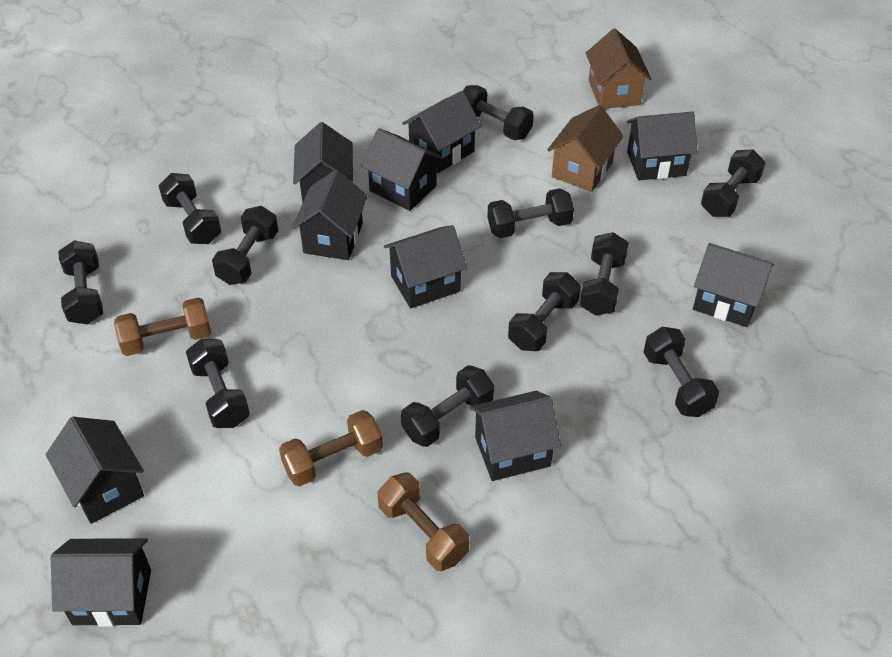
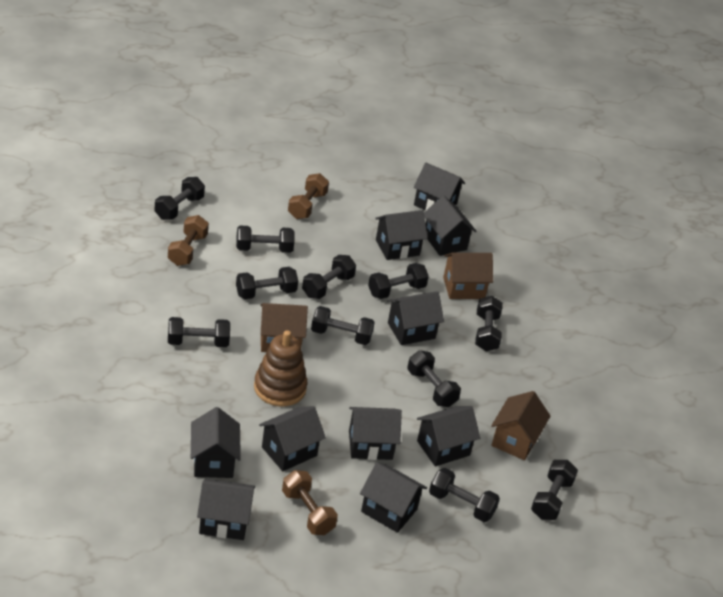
brown house: [547,105,624,192] [586,29,651,109] = 2 -> [260,303,308,352] [443,253,493,299] [491,391,550,460] = 3
brown stacking toy: none = 0 -> [254,330,307,406] = 1

